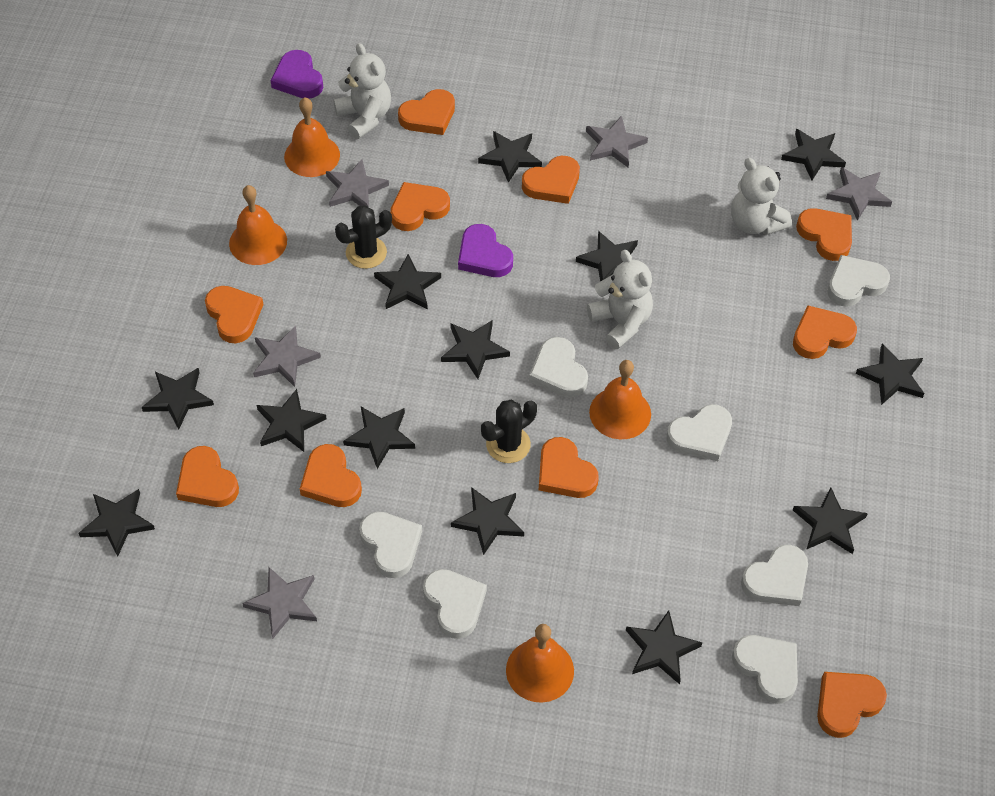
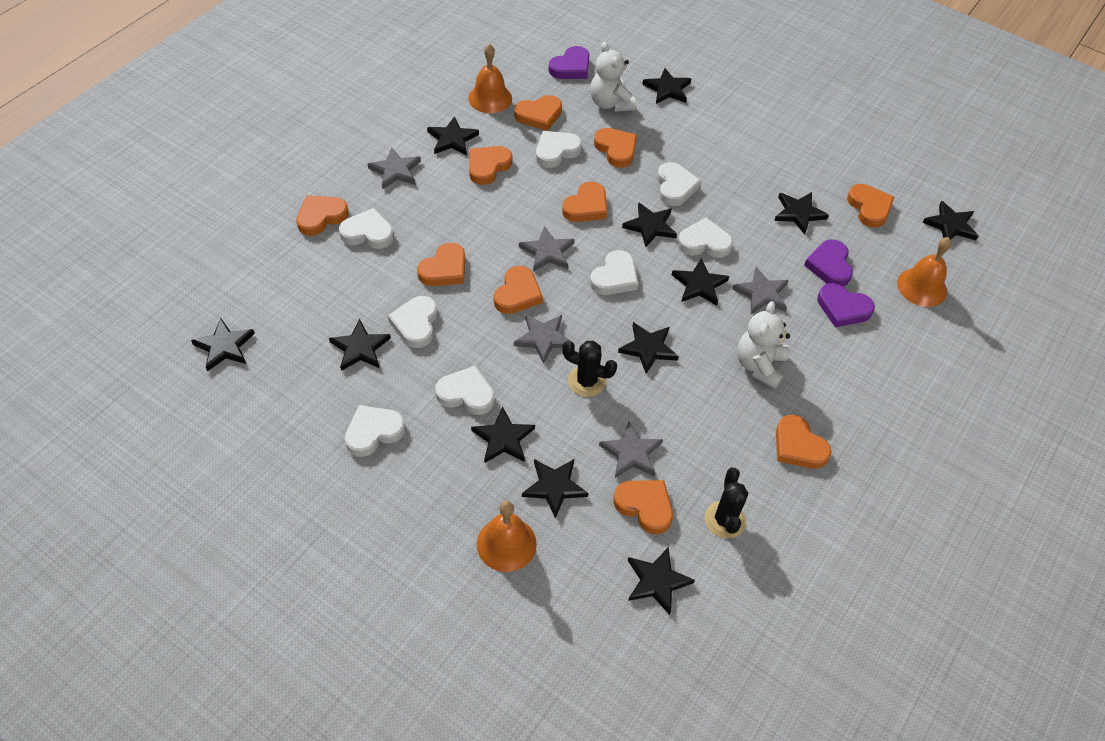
black star: [79,489,155,557] [142,368,214,429] [257,389,327,452] [343,406,415,469] [374,254,441,309] [441,320,510,379] [451,487,524,555] [478,131,542,183] [576,231,638,282] [626,610,703,684] [781,129,846,180] [793,487,868,554] [856,343,925,405] = 13 -> [191,318,255,371] [329,319,391,371] [427,116,479,156] [471,406,535,463] [522,459,588,519] [618,322,679,374] [622,203,677,247] [628,547,695,615] [642,68,691,104] [672,258,729,306] [774,192,829,235] [922,201,978,240] = 12
orange bell: [229,185,287,265] [284,98,340,177] [506,624,574,703] [589,360,651,439] = 4 -> [468,44,512,113] [477,501,537,572] [897,237,952,307] = 3
purple heart: [271,50,323,99] [458,224,513,277] = 2 -> [549,46,589,79] [804,239,853,287] [817,283,875,327] = 3
white heart: [359,511,422,578] [423,569,487,639] [529,337,588,398] [666,404,732,461] [732,635,798,704] [741,545,808,606] [827,255,890,307] = 7 -> [339,208,394,249] [345,405,405,457] [388,296,438,348] [435,365,495,415] [536,131,582,168] [590,250,638,295] [657,162,701,206] [678,218,733,258] = 8
white teddy bear: [333,43,391,139] [587,250,653,349] [731,158,792,235] = 3 -> [590,42,636,112] [737,301,790,389] = 2

